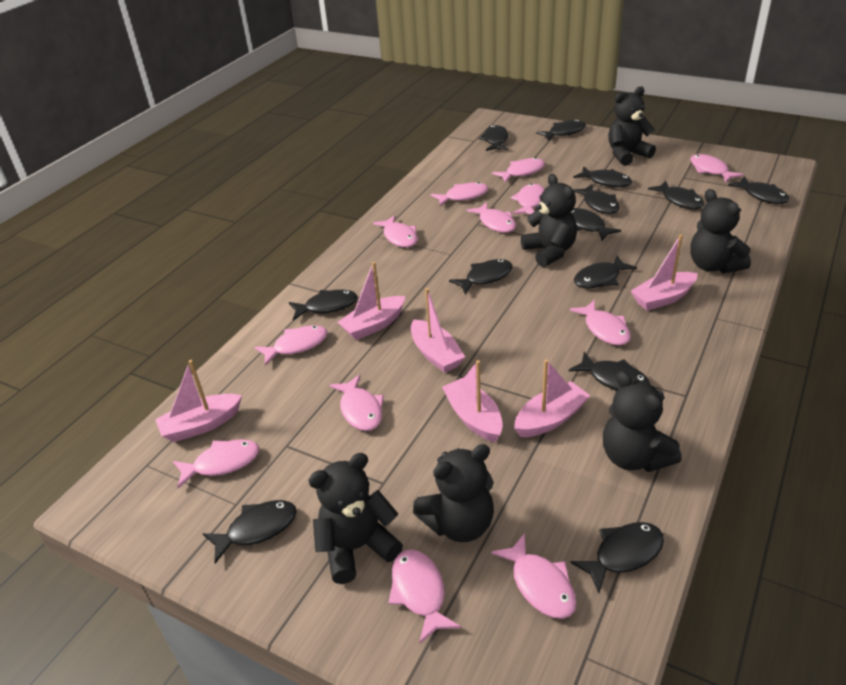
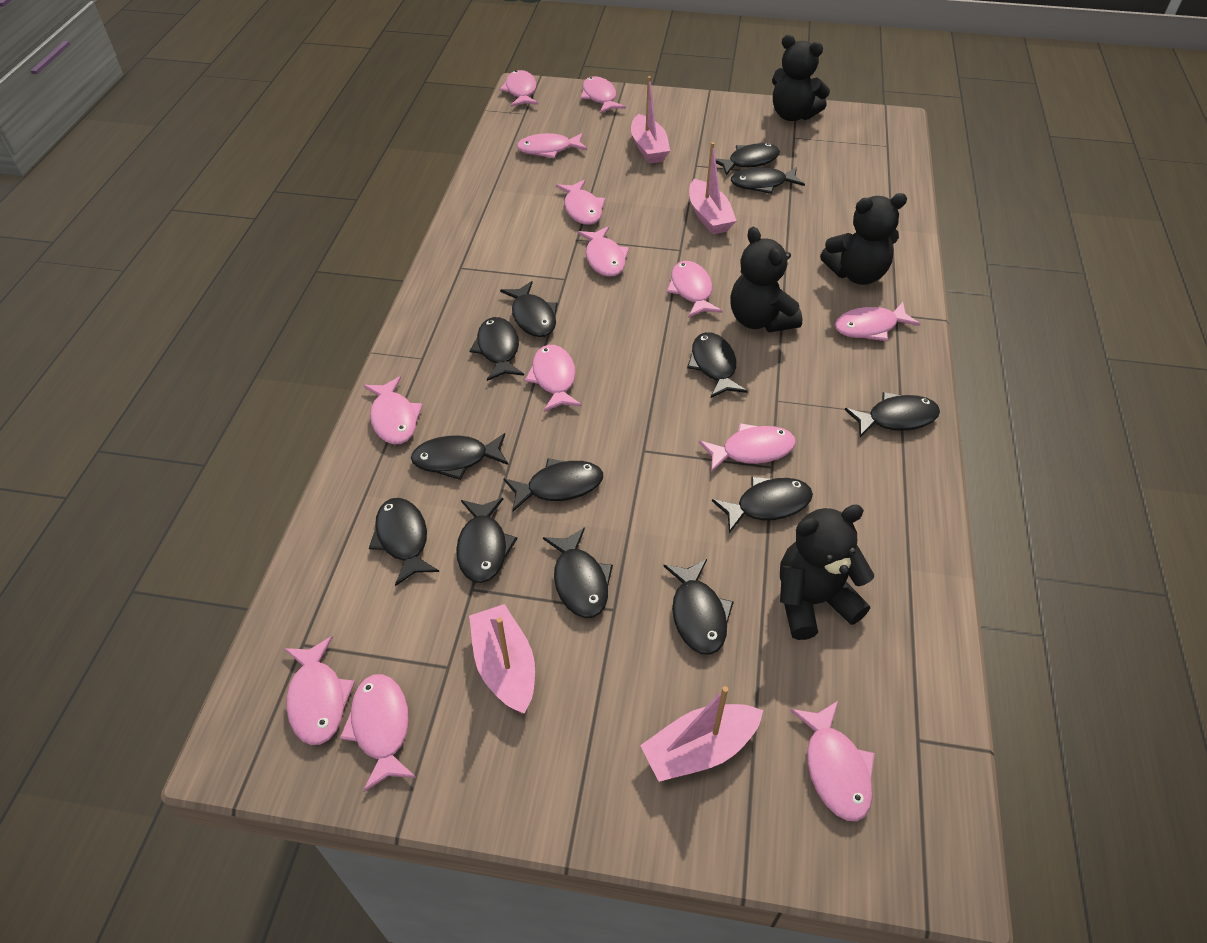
black teddy bear: [308,453,403,584] [413,444,494,542] [521,174,577,267] [603,371,682,472] [608,86,656,166] [690,189,751,274] = 6 -> [730,227,802,332] [772,35,830,121] [780,504,874,640] [820,193,907,285] = 4
pink boat: [155,360,242,442] [338,262,405,340] [411,288,465,373] [442,360,503,442] [514,359,590,437] [631,234,697,311] = 6 -> [469,604,535,714] [631,76,670,164] [640,686,763,782] [689,142,736,234] = 4
pink fish: [173,439,259,488] [254,325,327,366] [330,375,384,431] [373,215,418,247] [389,549,461,644] [431,182,489,206] [466,202,516,233] [491,533,577,619] [492,157,545,183] [511,184,545,214] [570,300,631,345] [690,154,744,183] = 12 -> [284,636,355,745] [340,674,416,792] [363,376,423,445] [500,70,539,107] [517,133,587,158] [525,345,582,412] [556,180,605,225] [578,226,629,277] [581,76,626,113] [667,261,722,318] [699,423,796,472] [790,701,875,821] [835,302,920,341] = 13

